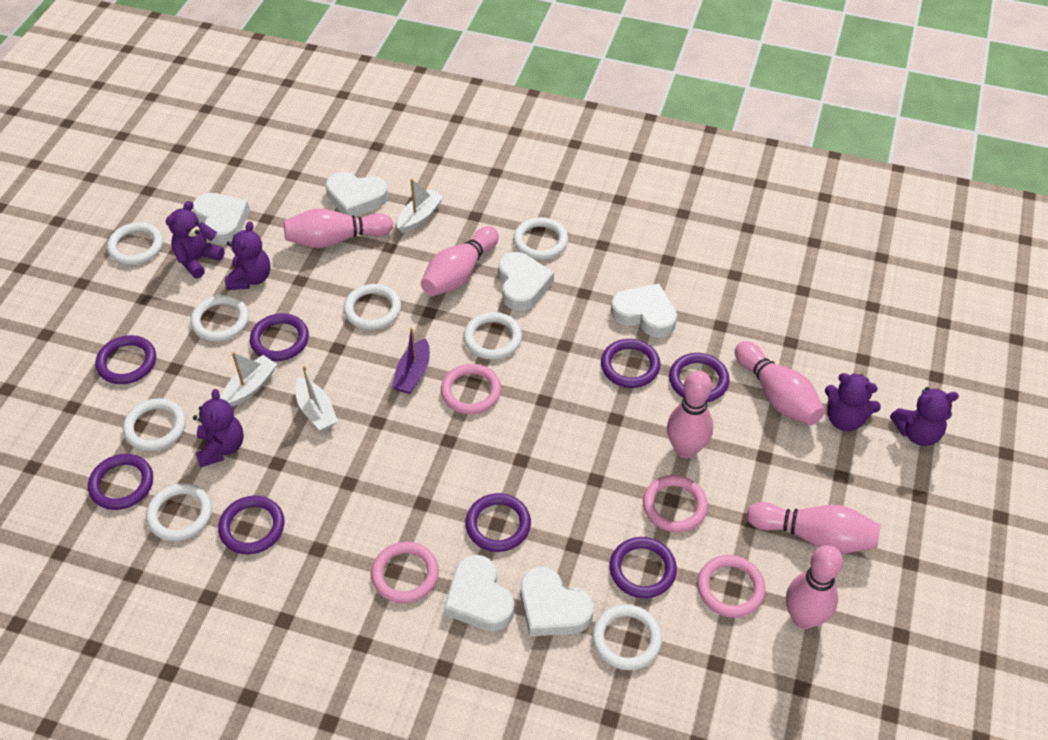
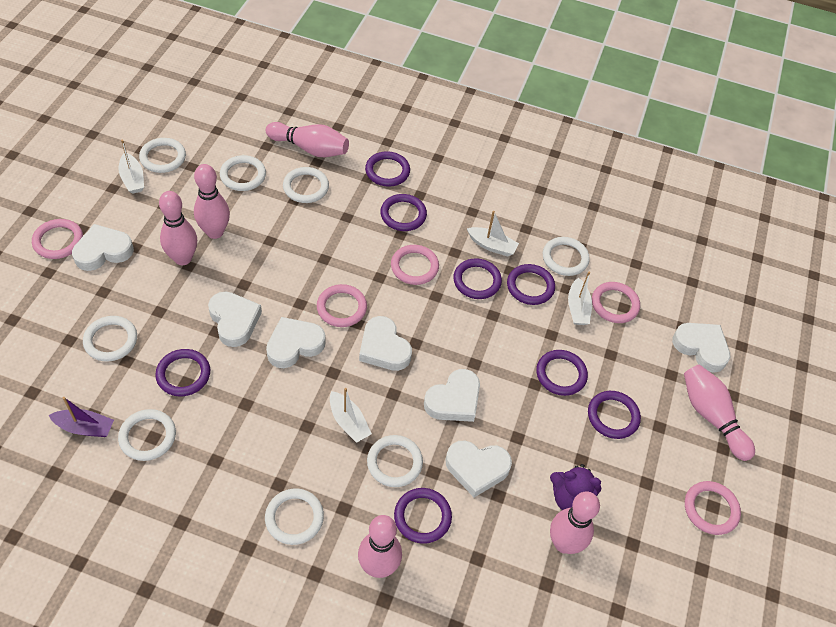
pink ring: [371,542,439,604] [441,364,501,414] [643,475,708,533] [697,555,766,618] = 4 -> [32,219,83,259] [317,284,367,327] [391,245,439,285] [592,282,640,323] [685,481,741,535] = 5
purple teddy bear: [166,201,225,278] [193,389,244,467] [225,221,271,290] [825,373,881,431] [890,387,959,446] = 5 -> [550,464,602,510] = 1
white boat: [221,352,277,407] [295,366,338,431] [397,179,444,233] = 3 -> [118,139,144,194] [330,388,372,443] [467,211,519,256] [568,272,592,325] = 4
white heart: [193,193,250,245] [326,172,388,216] [444,555,514,631] [498,252,554,311] [520,567,593,636] [611,284,677,338] = 6 -> [72,224,134,271] [208,292,262,347] [266,317,326,368] [359,316,412,371] [424,369,480,422] [445,441,512,497] [672,323,730,373] = 7

